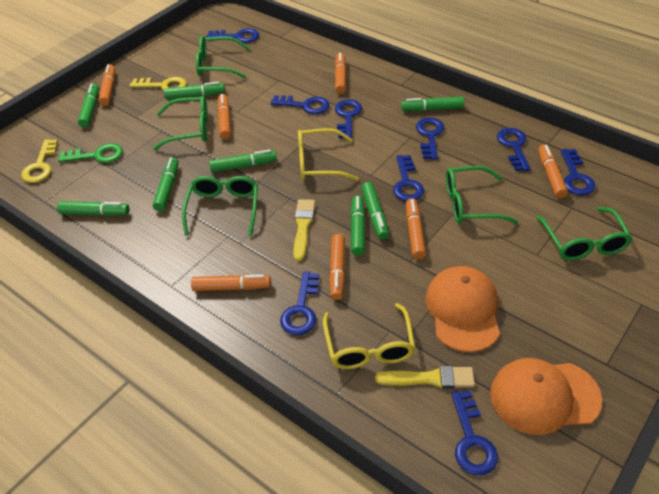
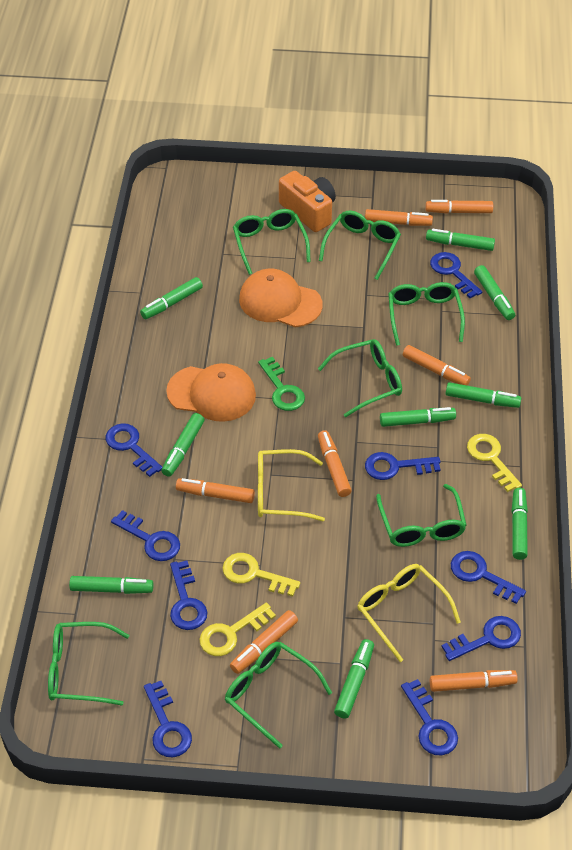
green glasses: [153,95,208,150] [182,176,258,236] [196,36,250,78] [446,166,518,224] [536,207,633,261] = 5 -> [48,622,129,705] [225,642,332,749] [233,209,311,275] [318,339,402,417] [319,211,401,280] [376,484,467,547] [388,282,465,346] = 7
green marker: [57,201,129,216] [78,84,99,128] [153,157,179,211] [164,82,225,100] [209,150,277,173] [350,195,365,256] [361,182,389,239] [401,96,464,111] = 8 -> [69,576,153,594] [140,277,203,319] [161,413,204,477] [334,639,374,719] [380,407,456,427] [426,229,495,251] [446,382,521,408] [474,265,515,320] [512,488,528,560] = 9
orange camera: none = 0 -> [279,171,336,232] = 1
yellow brush: [293,199,315,261] [375,366,475,389] = 2 -> none = 0
yellow key: [21,139,58,183] [130,77,187,91] = 2 -> [199,602,276,656] [222,553,300,597] [467,434,522,492] = 3

